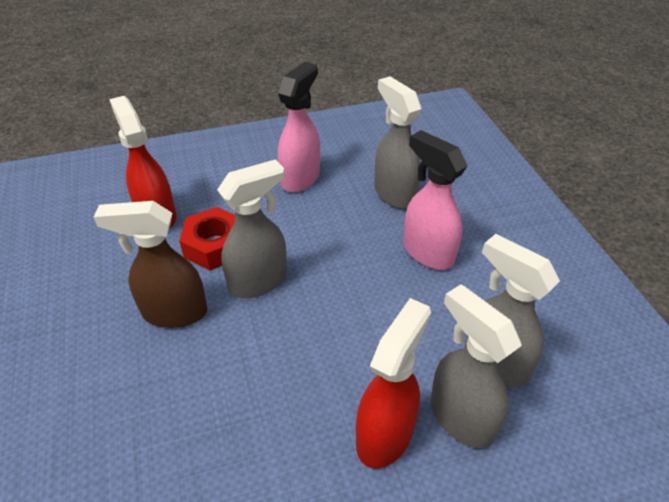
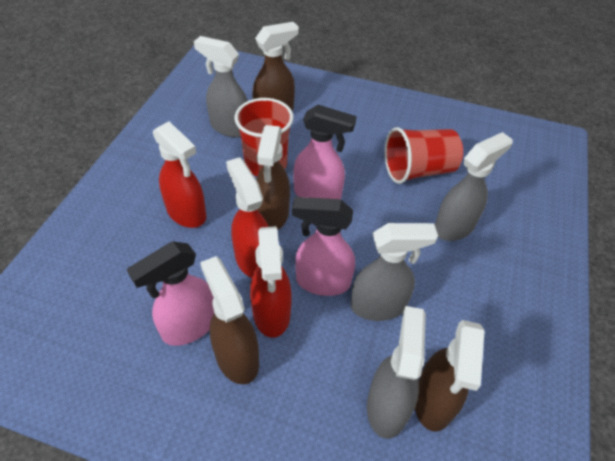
brown spray bottle: [94,201,207,328] = 1 -> [200,256,259,384] [252,22,299,111] [256,125,290,230] [415,320,485,432] = 4
pink spray bottle: [278,62,320,192] [404,130,467,270] = 2 -> [127,242,214,346] [292,197,355,296] [293,105,357,199] = 3
red cup: none = 0 -> [235,98,294,176] [385,127,463,184] = 2
red nut: [179,207,235,270] = 1 -> none = 0
red spray bottle: [109,96,176,229] [356,298,431,469] = 2 -> [153,121,206,228] [226,157,269,278] [250,226,292,338] = 3

